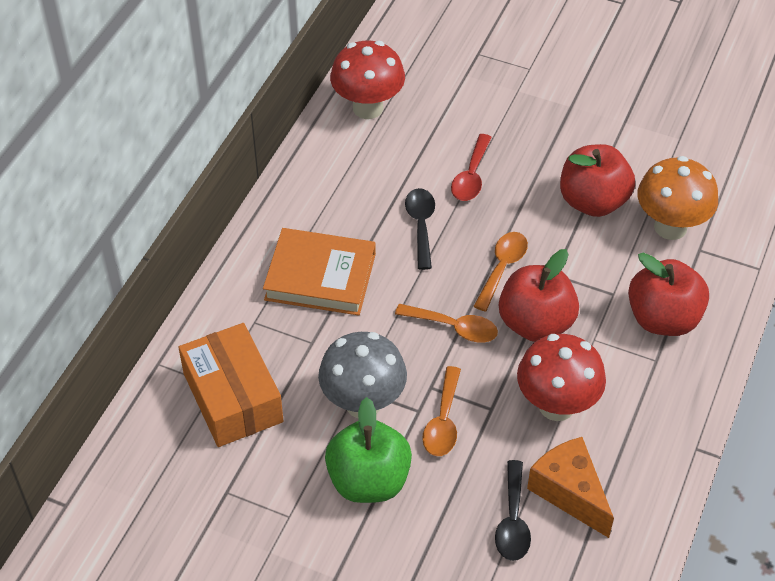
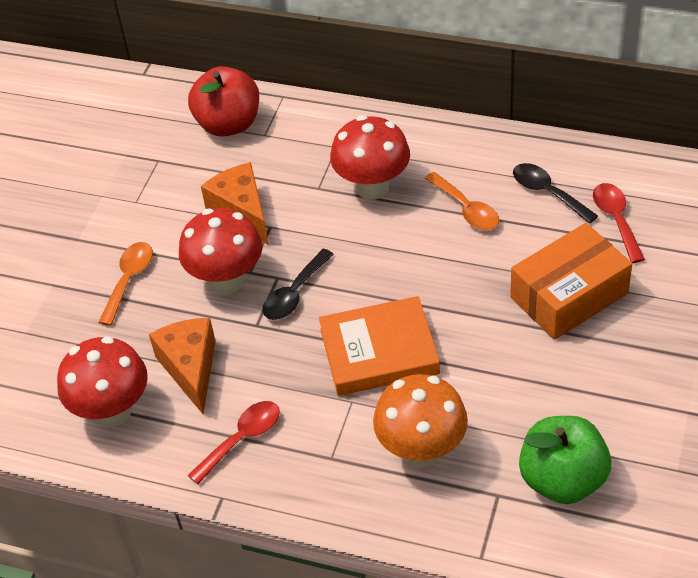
grey mushroom: [318,332,407,418] = 1 -> none = 0
orange cheese: [527,437,614,538] = 1 -> [149,318,216,414] [201,162,269,245] = 2
orange spoon: [395,304,498,343] [422,366,461,456] [473,232,528,311] = 3 -> [98,242,153,326] [425,172,499,230] = 2
red apple: [499,249,579,342] [560,144,635,217] [628,253,709,336] = 3 -> [188,66,259,136] = 1
red mushroom: [330,41,405,119] [517,334,606,421] = 2 -> [57,336,148,427] [179,208,262,294] [330,115,410,200] = 3
red spoon: [451,134,492,201] = 1 -> [188,401,280,484] [593,183,645,263] = 2

